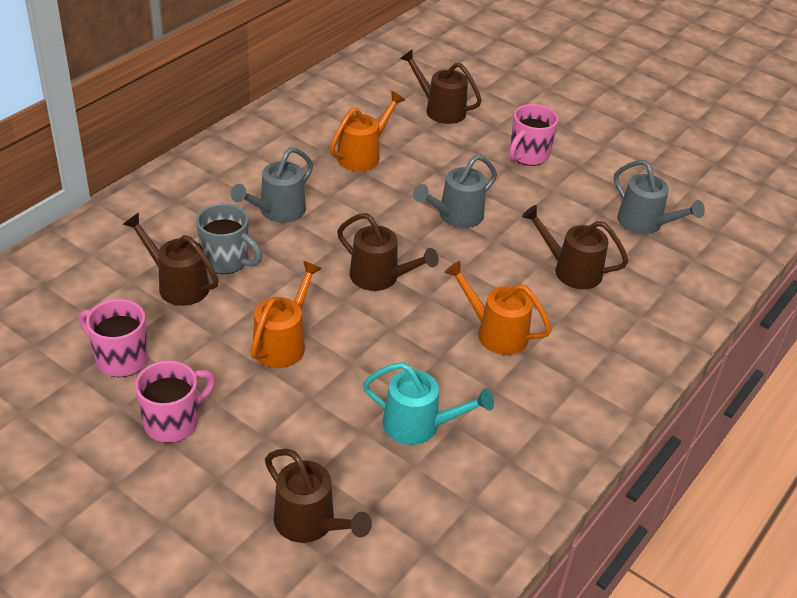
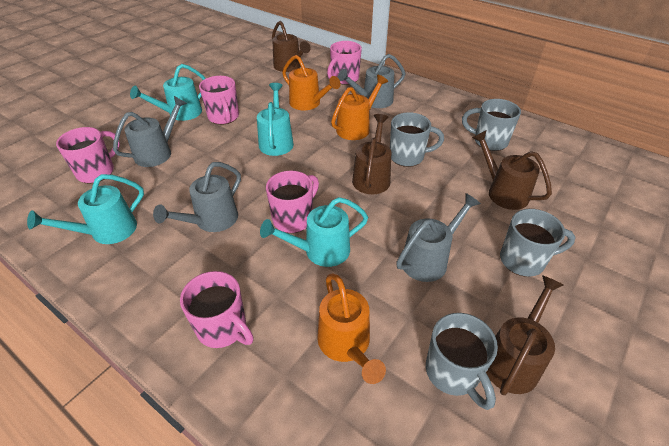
brown watering can: [123,213,219,306] [265,449,372,543] [337,213,439,291] [400,49,482,124] [522,205,628,289] = 5 -> [272,21,311,72] [352,114,391,194] [472,130,552,210] [486,275,564,395] = 4
grey mug: [196,203,262,274] = 1 -> [390,112,444,167] [426,313,498,410] [462,99,521,151] [500,209,576,277] = 4
grey watering can: [231,147,313,223] [413,155,497,228] [614,160,705,234] = 3 -> [113,96,187,167] [153,162,241,232] [338,54,406,108] [396,193,481,282] = 4
pink mug: [79,299,148,377] [135,360,215,443] [509,104,558,166] = 3 -> [56,127,120,183] [180,271,254,348] [199,76,239,125] [266,171,319,233] [327,41,362,85] = 5
turquoise watering can: [363,362,494,445] = 1 -> [27,174,144,244] [130,64,206,121] [257,83,294,156] [260,197,368,267] = 4

